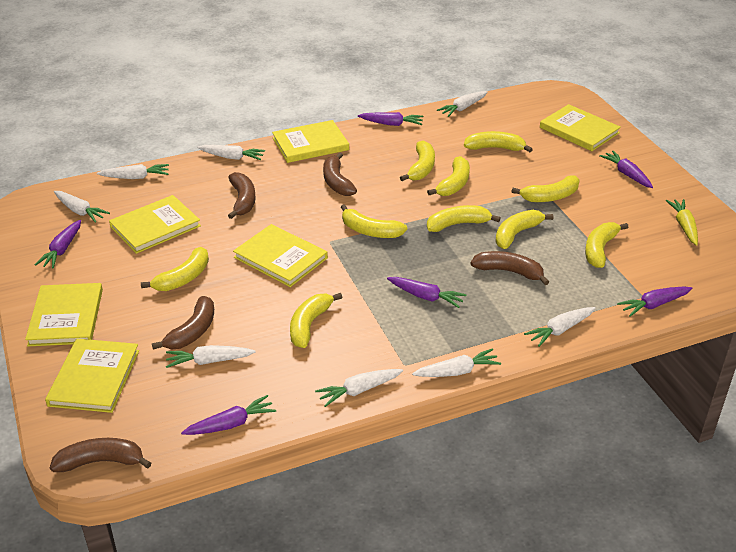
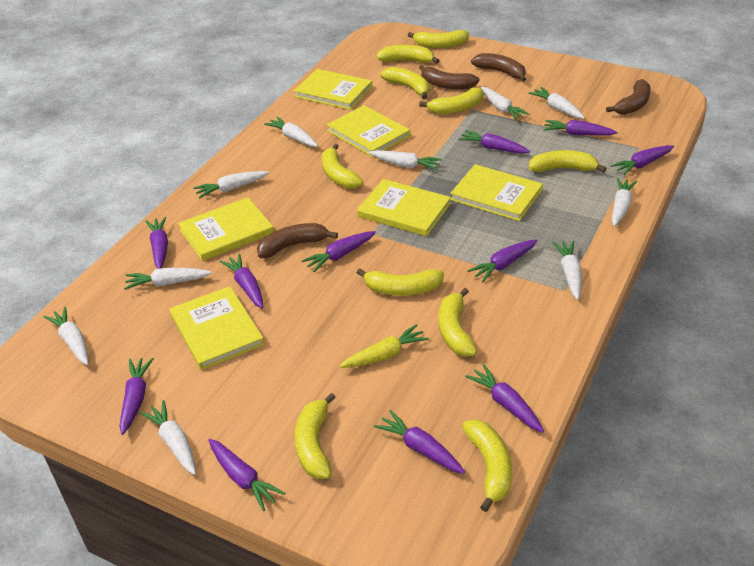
brown banana: [50,438,151,472] [152,296,214,350] [228,172,256,219] [323,152,357,196] [471,251,549,285] = 5 -> [257,223,338,258] [419,65,480,90] [471,53,526,82] [606,79,650,115] = 4
purple carrot: [35,220,81,268] [181,395,276,435] [358,112,423,126] [387,277,467,308] [599,150,653,188] [617,287,693,317] = 6 -> [119,358,154,435] [145,217,168,269] [208,439,285,511] [220,254,263,309] [302,231,376,272] [374,410,465,474] [458,130,530,154] [465,364,544,433] [468,239,538,282] [543,120,618,136] [611,145,674,176] = 11
white carrot: [54,191,110,223] [97,164,169,179] [166,345,256,368] [197,145,265,160] [315,369,403,407] [412,348,501,377] [437,91,488,117] [524,307,596,347] = 8 -> [43,307,88,365] [124,267,212,290] [140,400,196,475] [193,171,269,199] [264,116,318,147] [369,150,442,170] [481,87,529,120] [529,87,585,119] [552,241,582,300] [612,178,637,227] = 10

